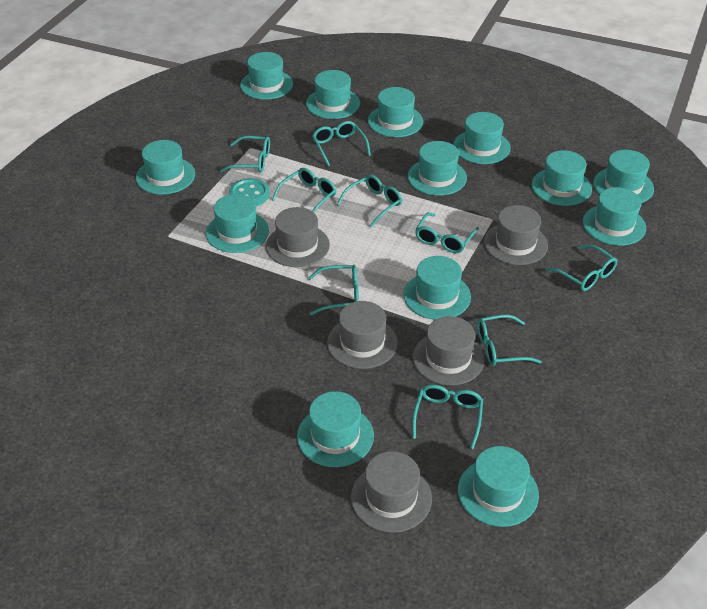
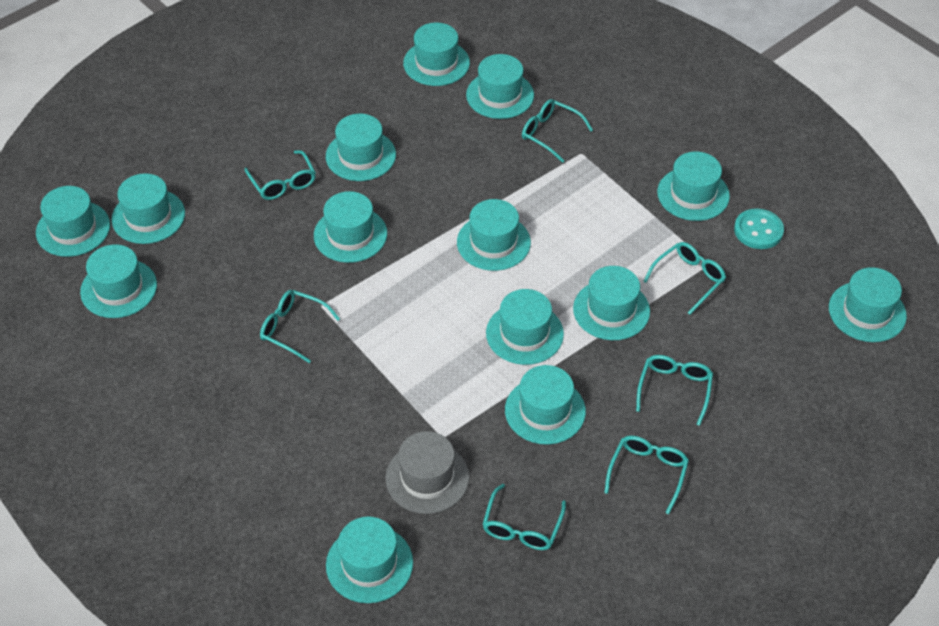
grey hat: [266,207,330,267] [327,301,398,369] [351,451,432,533] [413,316,485,386] [484,205,548,265] = 5 -> [385,431,469,514] = 1
turquoise glasses: [220,136,270,172] [272,168,337,212] [308,265,359,315] [312,121,371,166] [337,174,402,227] [412,384,483,449] [415,213,479,253] [477,314,542,366] [545,244,617,291] = 9 -> [244,150,316,200] [260,290,340,363] [483,484,566,550] [522,99,593,163] [604,436,689,514] [636,355,713,426] [643,242,726,315] = 7
turquoise hat: [136,140,195,195] [206,194,269,253] [240,52,293,100] [297,391,374,467] [306,70,360,119] [368,87,423,137] [404,256,471,320] [408,141,467,196] [453,112,511,164] [458,446,539,527] [532,150,592,206] [583,187,646,246] [593,150,654,203] = 13 -> [36,186,110,257] [80,244,157,318] [111,173,185,244] [314,191,387,263] [326,114,396,181] [326,517,413,603] [403,23,470,86] [457,199,531,271] [466,54,534,119] [486,289,564,365] [505,365,586,445] [573,266,650,340] [657,151,730,221] [829,267,907,342] = 14

